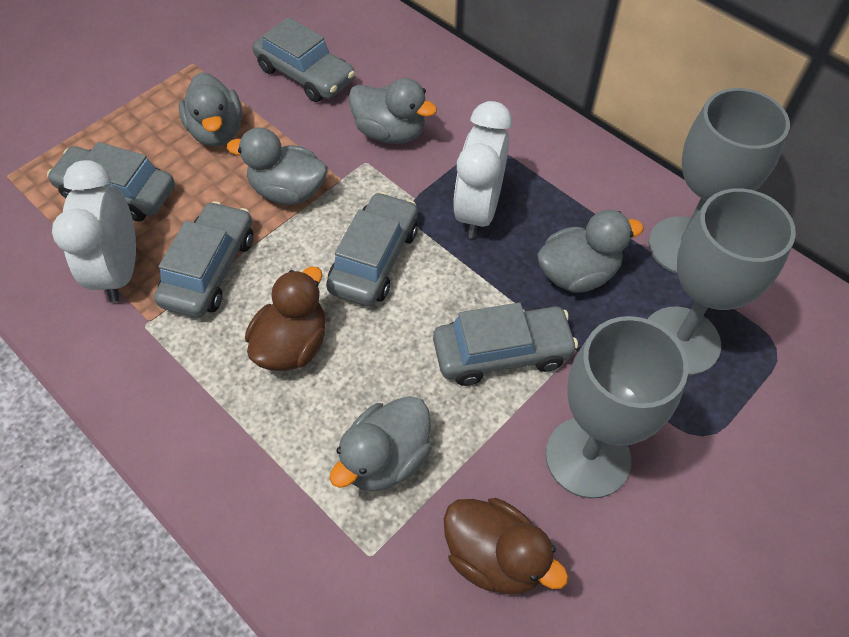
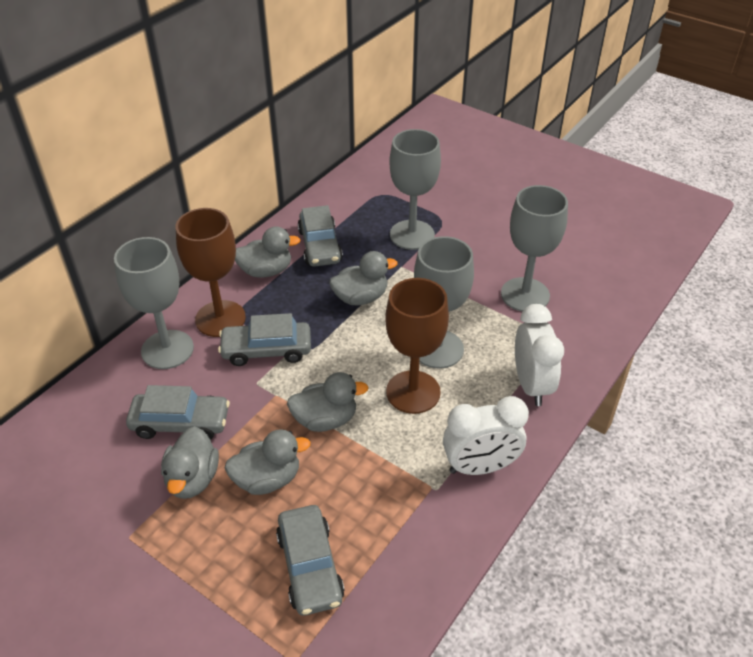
brown duck: [245,266,326,371] [444,498,569,594] = 2 -> none = 0
brown goblet: none = 0 -> [175,208,246,337] [385,278,449,414] = 2
grey car: [47,142,175,221] [154,201,253,318] [253,17,355,102] [326,192,418,306] [433,302,578,386] = 5 -> [126,385,230,440] [218,313,311,366] [276,505,345,616] [298,205,343,267] = 4
grey goblet: [546,316,688,499] [648,88,790,274] [648,188,796,375] = 3 -> [114,237,194,369] [389,129,441,250] [414,236,474,368] [501,185,568,312] = 4

